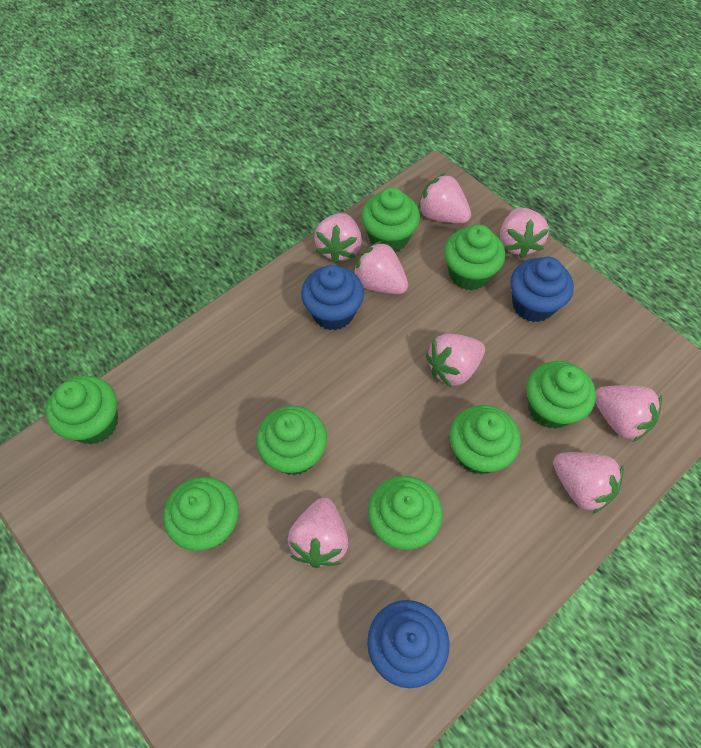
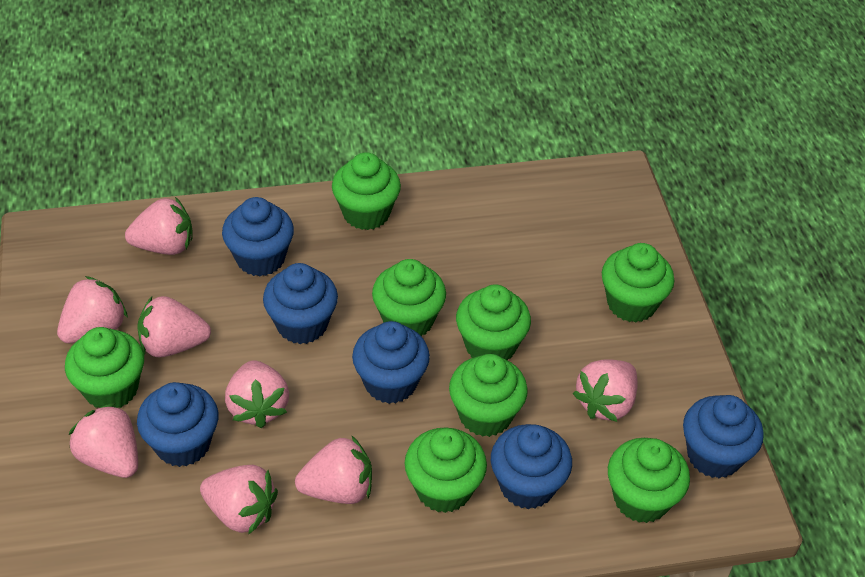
blue cupcake: [301,265,364,330] [367,600,450,688] [510,257,574,322] = 3 -> [137,382,218,467] [222,197,294,276] [263,263,338,344] [352,321,430,404] [491,424,572,509] [683,395,764,478] = 6

